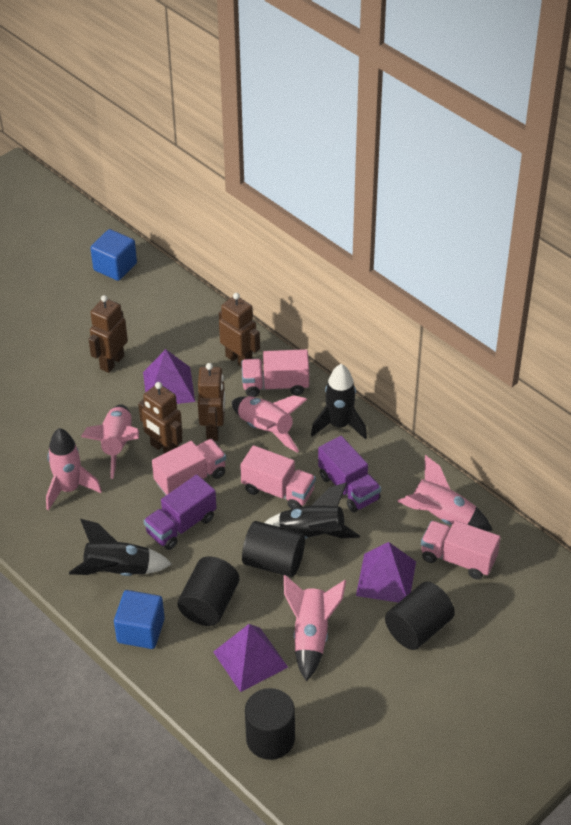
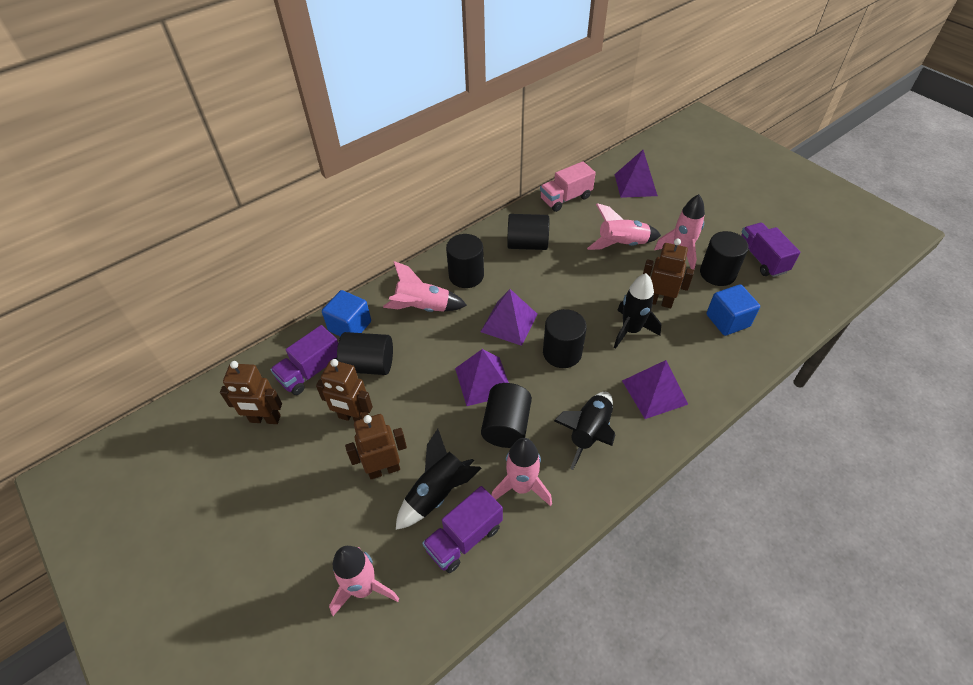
black cylinder: [178,557,239,626] [242,521,305,577] [245,688,295,760] [385,582,455,650] = 4 -> [337,332,393,375] [446,234,484,288] [481,383,532,448] [507,214,549,250] [543,309,587,368] [700,231,748,286] = 6
pink truck: [152,439,226,495] [240,445,316,509] [241,349,309,397] [421,521,500,579] = 4 -> [540,161,596,212] = 1
purple pyramid: [143,349,195,404] [213,624,288,692] [356,542,416,603] = 3 -> [455,349,509,406] [481,289,538,346] [614,150,658,198] [622,360,688,419] = 4
purple truck: [144,475,217,550] [318,436,381,513] = 2 -> [270,325,338,395] [422,486,503,573] [741,223,800,277] = 3

